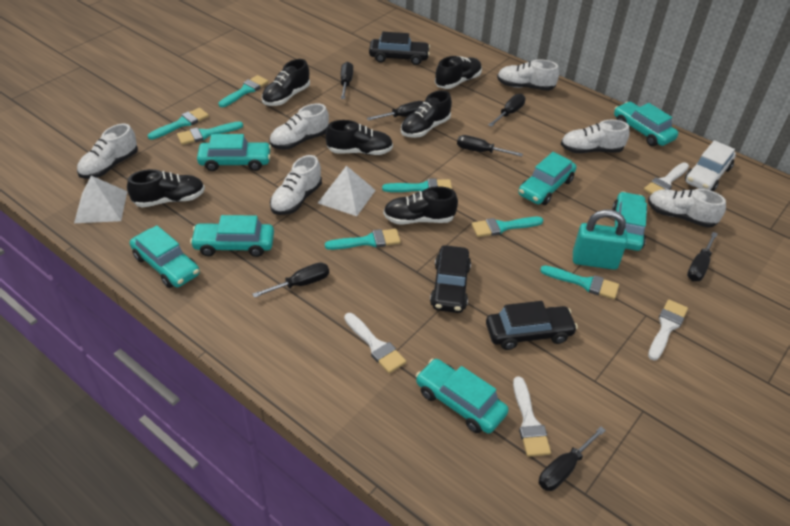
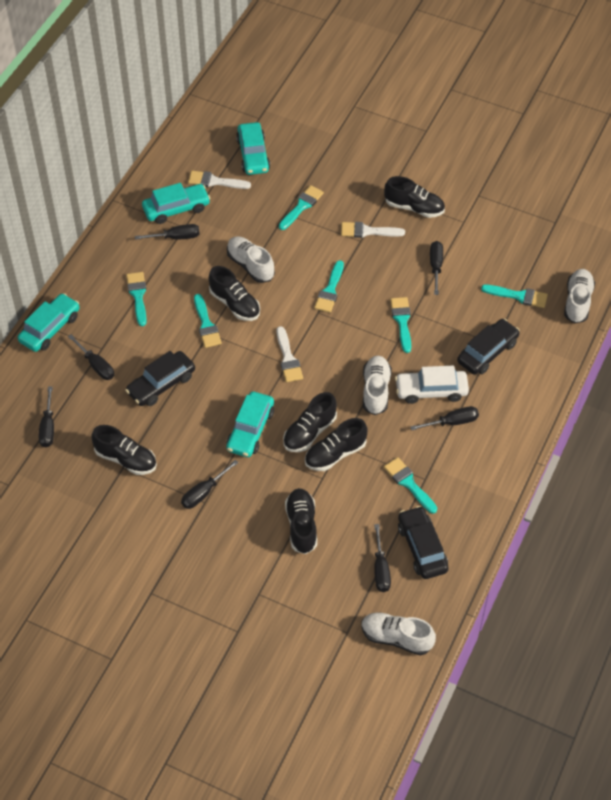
turquoise car: [130,225,200,288] [190,215,274,257] [197,134,271,171] [416,359,508,433] [518,152,577,205] [612,191,647,251] [614,102,678,146] = 7 -> [18,293,79,352] [142,183,211,224] [226,392,274,457] [236,122,270,175] = 4
turquoise padlock: [573,210,628,270] = 1 -> none = 0
white brush: [344,313,406,373] [513,376,551,457] [644,162,689,194] [648,299,688,361] = 4 -> [188,171,251,189] [277,326,303,382] [341,222,405,238] = 3
white pyramid: [74,176,127,223] [318,166,376,216] = 2 -> none = 0
white shoe: [77,124,138,179] [269,104,329,149] [270,155,322,215] [497,59,559,91] [561,119,629,153] [648,189,726,228] = 6 -> [227,237,275,283] [361,612,436,655] [363,356,392,415] [564,269,595,323] = 4

